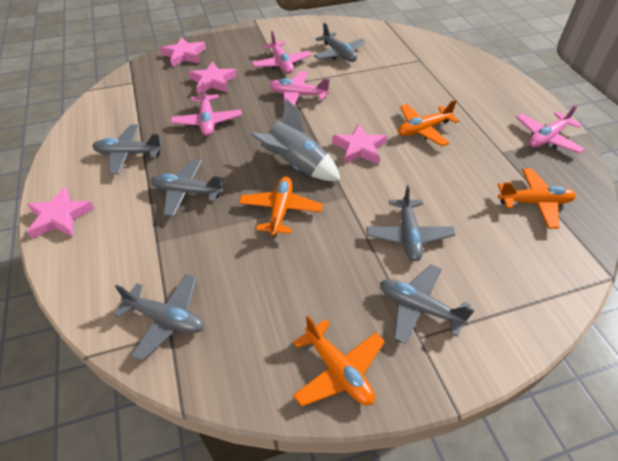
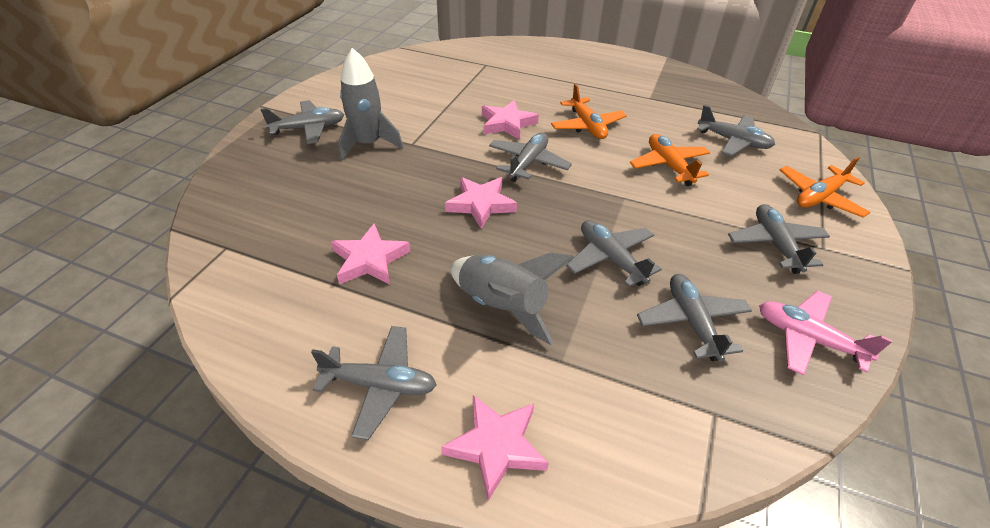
grey plane: [92,124,163,174] [113,274,204,361] [150,159,224,217] [313,23,366,62] [366,185,455,262] [380,264,474,344] = 6 -> [261,100,344,144] [311,326,436,440] [489,133,572,182] [566,220,662,287] [637,274,752,361] [697,105,775,156] [728,204,830,274] = 7
grey rocket: [250,99,341,181] = 1 -> [338,48,403,160] [451,253,574,345] = 2
orange plane: [239,177,323,237] [293,316,385,407] [398,100,459,146] [498,168,576,229] = 4 -> [551,83,627,139] [630,134,710,186] [780,157,870,218] = 3
pink plane: [171,82,242,136] [252,30,312,73] [269,71,330,106] [516,104,585,154] = 4 -> [759,291,892,376] = 1

